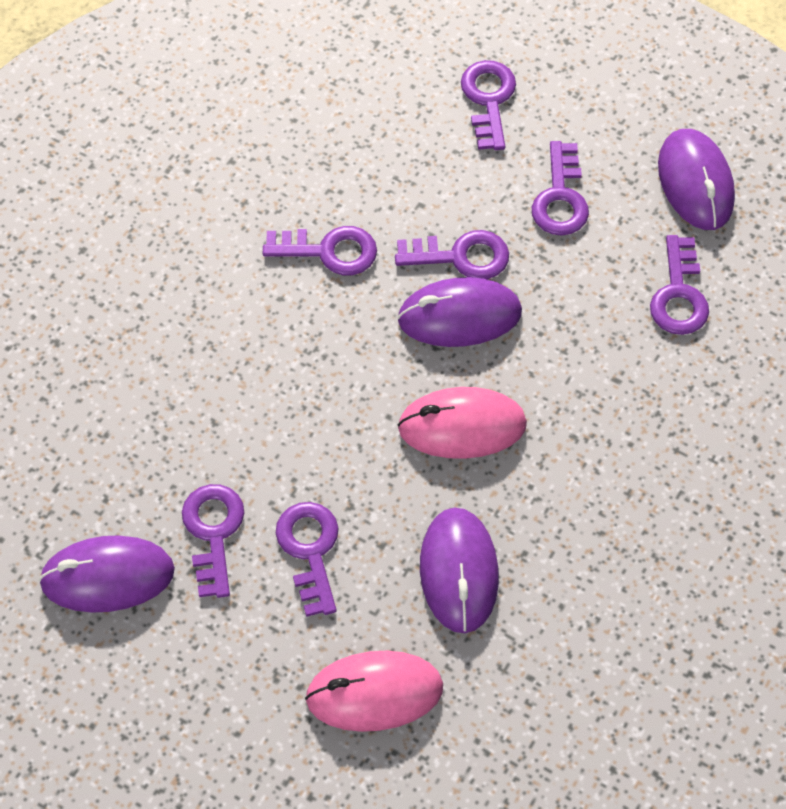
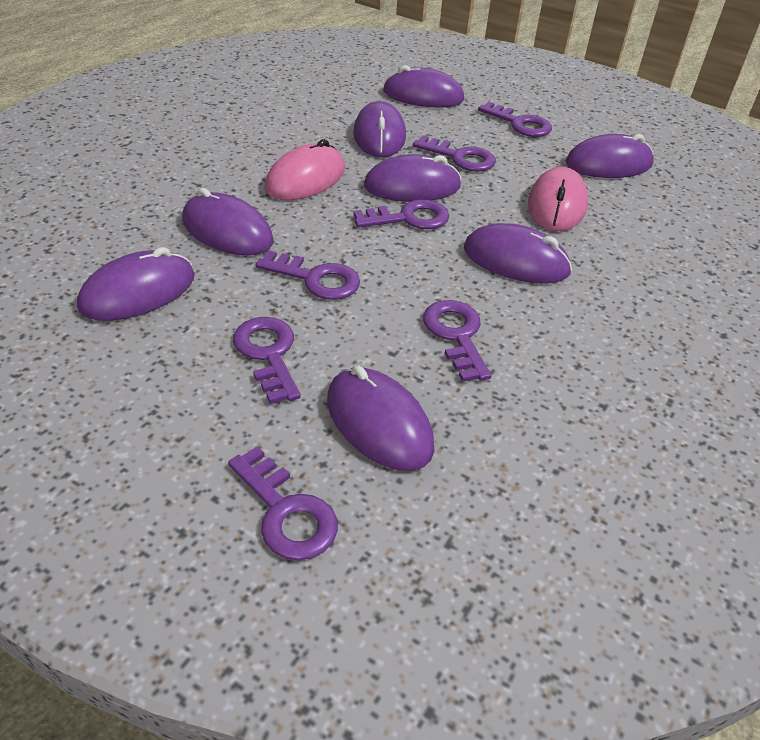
purple mouse: [39,536,175,613] [397,277,522,347] [420,507,499,633] [658,129,735,230] = 4 -> [77,247,195,321] [182,188,274,256] [327,365,434,471] [353,101,406,157] [364,154,461,202] [383,65,464,108] [464,223,572,284] [566,134,654,178] = 8

